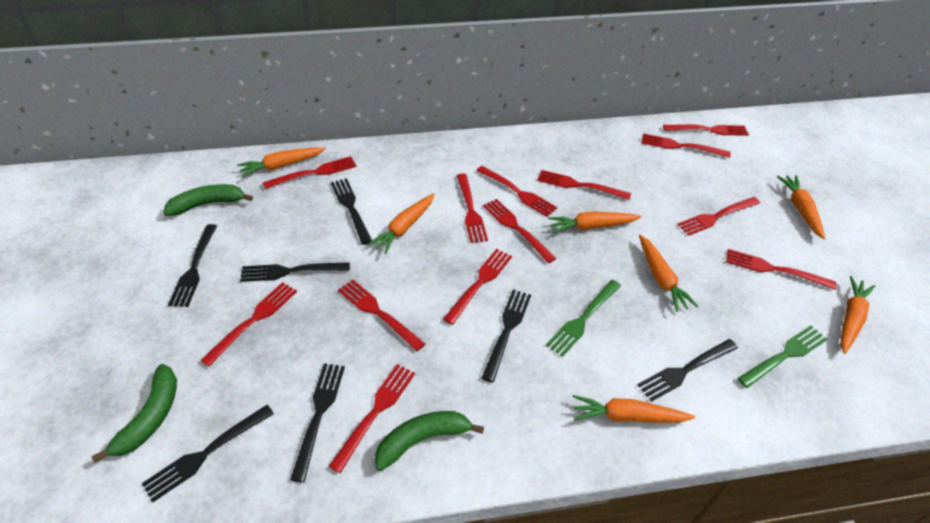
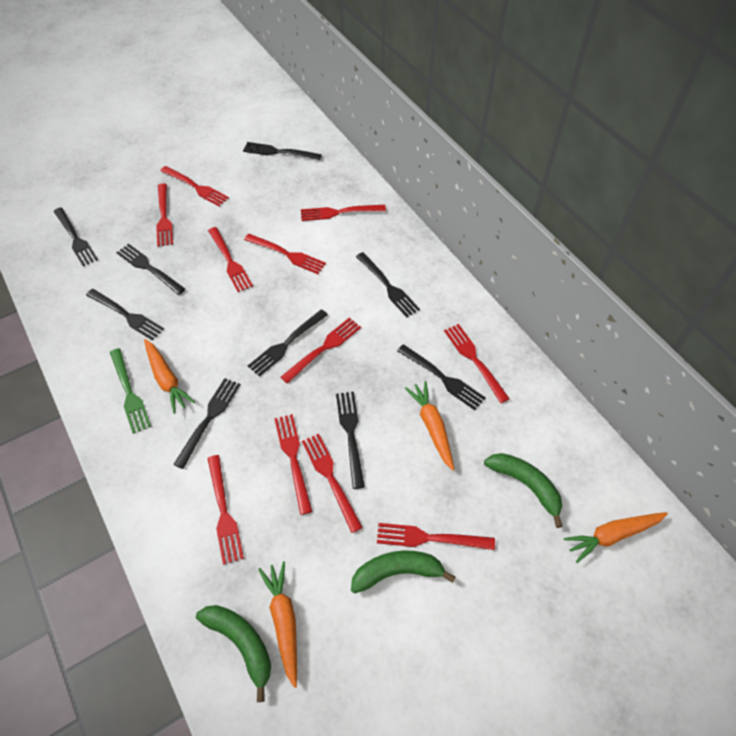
black fork: [142,405,274,502] [168,224,217,307] [240,262,350,282] [290,364,345,482] [331,178,372,245] [482,290,531,383] [637,339,738,402] = 7 -> [54,207,98,267] [86,289,164,341] [116,244,185,295] [173,378,241,469] [243,142,322,160] [248,309,328,377] [336,392,365,489] [356,252,420,317] [397,344,486,410] = 9
green fork: [546,280,621,357] [737,326,827,388] = 2 -> [110,348,151,434] = 1
orange carrot: [237,147,326,178] [368,193,435,254] [548,211,641,233] [572,395,695,423] [639,235,698,312] [777,175,825,239] [840,276,875,354] = 7 -> [144,339,195,414] [258,561,297,688] [405,381,454,471] [564,512,668,563] = 4
red fork: [200,282,297,366] [263,156,357,189] [328,364,415,473] [338,279,425,351] [443,249,512,325] [457,174,488,243] [476,166,557,217] [483,199,556,263] [537,170,631,200] [641,133,731,158] [663,124,749,136] [677,197,760,236] [726,249,837,290] = 13 -> [156,183,173,247] [160,166,229,206] [207,455,244,565] [208,227,253,292] [244,234,326,274] [274,414,312,515] [280,318,361,384] [301,205,386,221] [302,434,363,533] [377,523,495,550] [444,324,510,403] = 11

